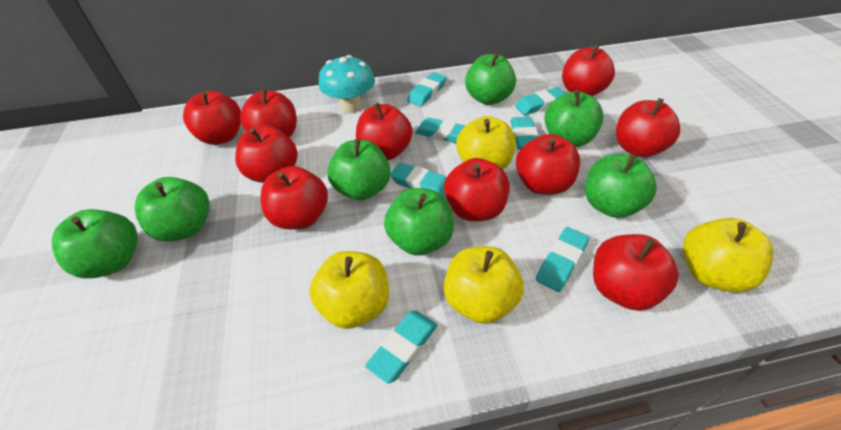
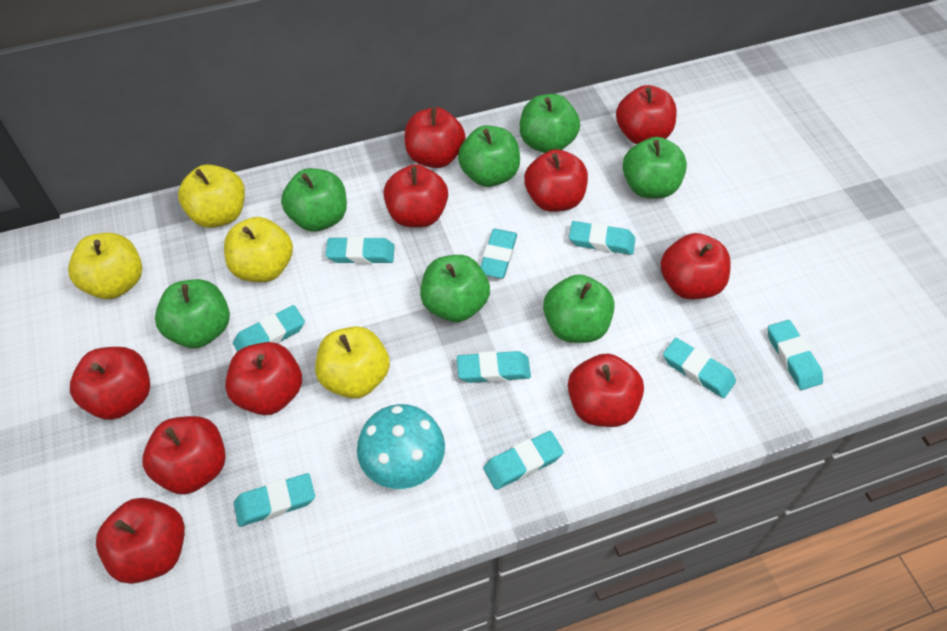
turquoise eraser: [365,311,438,383] [390,162,447,198] [407,72,447,106] [415,118,466,143] [511,117,538,150] [515,87,566,115] [536,227,589,292] = 7 -> [233,305,305,351] [234,473,315,527] [326,236,395,264] [457,351,531,383] [481,229,517,278] [483,431,564,490] [569,221,635,255] [663,338,736,398] [768,320,823,390] = 9

